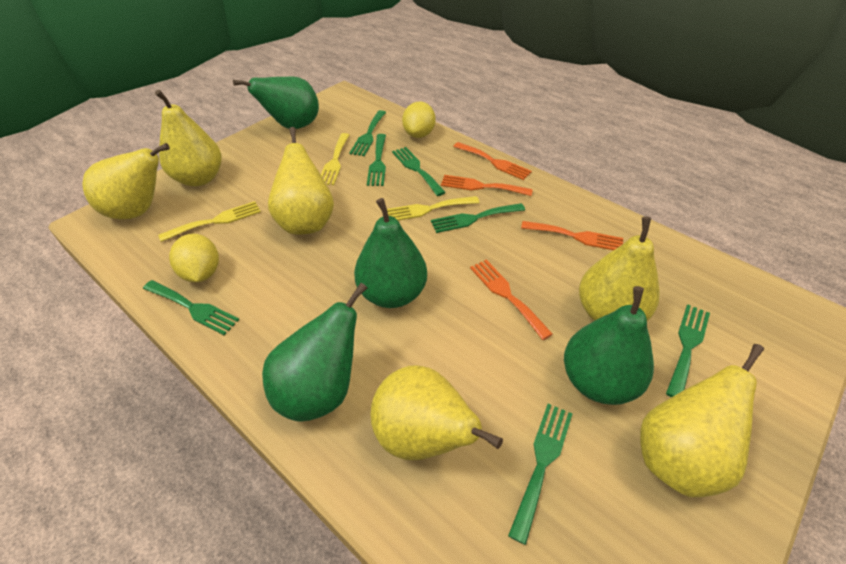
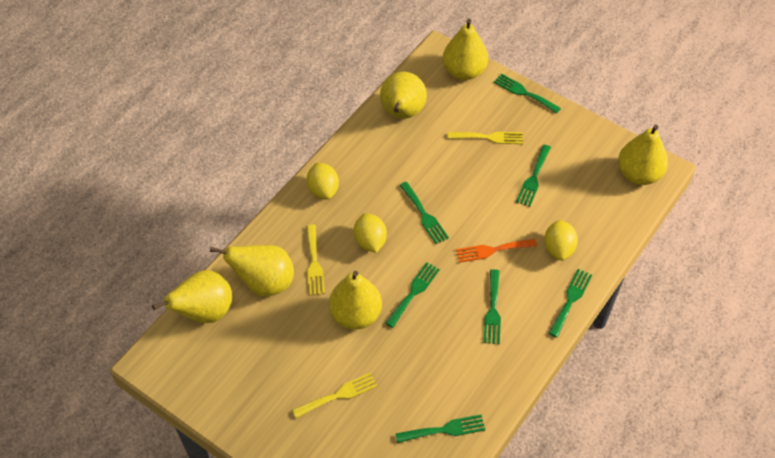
green pear: [233,77,319,129] [262,283,367,422] [354,198,427,308] [564,286,654,405] = 4 -> none = 0
orange fork: [441,175,533,196] [453,142,532,180] [470,260,553,340] [521,221,623,250] = 4 -> [456,239,537,263] = 1
yellow lemon: [169,233,219,282] [402,102,436,138] = 2 -> [307,163,339,200] [354,213,387,253] [544,220,578,261] = 3

